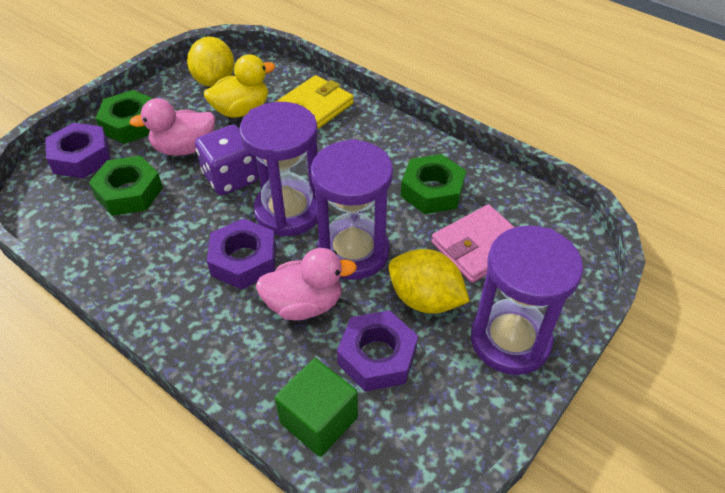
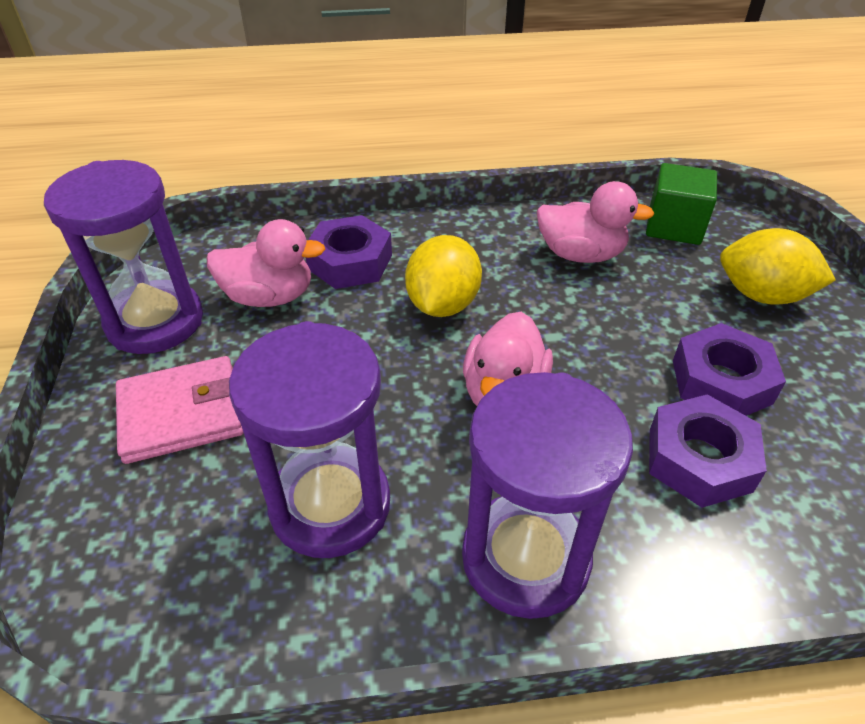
green nut: [89,156,163,216] [95,90,154,144] [401,154,466,214] = 3 -> none = 0
pink duck: [129,98,215,156] [256,248,357,320] = 2 -> [206,219,325,307] [463,312,553,406] [536,181,655,263] = 3
purple dice: [195,125,259,195] = 1 -> none = 0
yellow duck: [204,54,275,118] = 1 -> none = 0
yellow wallet: [275,75,354,129] = 1 -> none = 0

